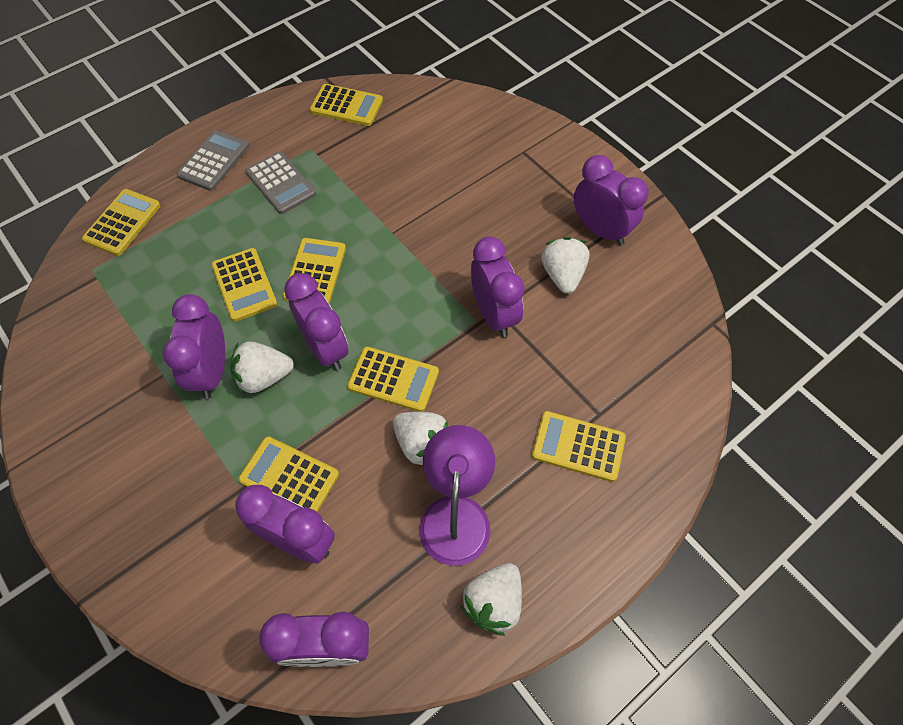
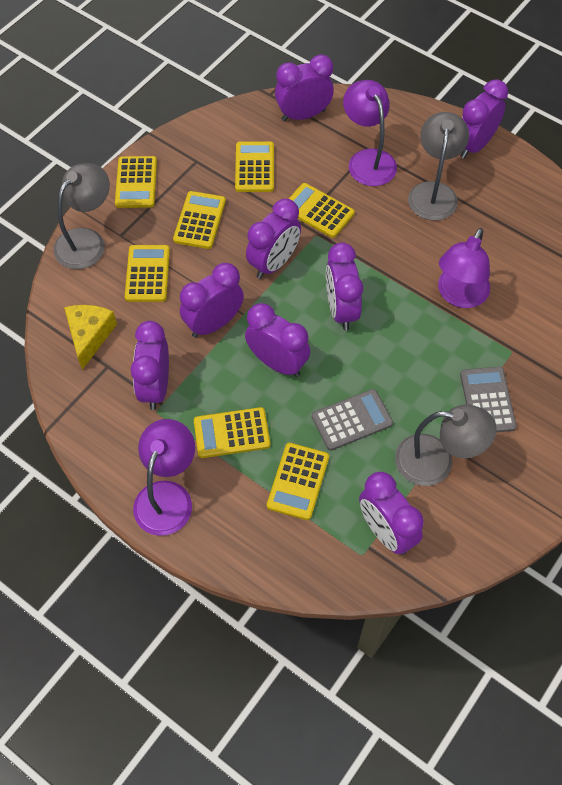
grey lamp: none = 0 -> [53,163,110,269] [395,404,496,486] [408,112,469,220] = 3
purple clock: [163,294,225,399] [235,485,335,564] [259,612,369,667] [284,273,349,371] [471,236,525,337] [574,155,649,245] = 6 -> [131,321,169,410] [180,263,244,338] [245,303,310,377] [246,199,301,279] [275,54,334,122] [326,242,363,330] [359,472,424,555] [460,79,508,159] = 8
purple lamp: [419,425,495,566] = 1 -> [133,419,195,536] [343,80,397,186] [438,228,490,308] = 3
white strawberry: [230,341,294,394] [393,412,449,469] [460,563,522,636] [542,237,590,294] = 4 -> none = 0
yellow cheese: none = 0 -> [64,305,117,370] = 1

